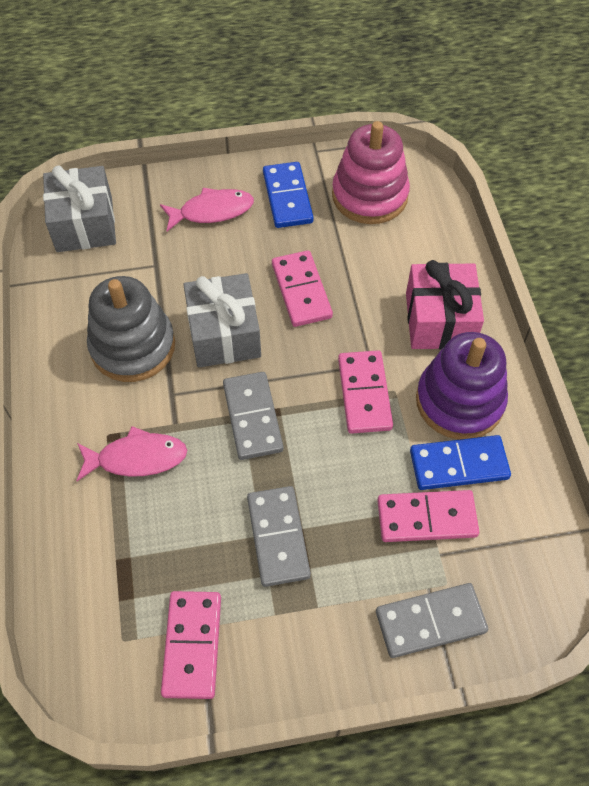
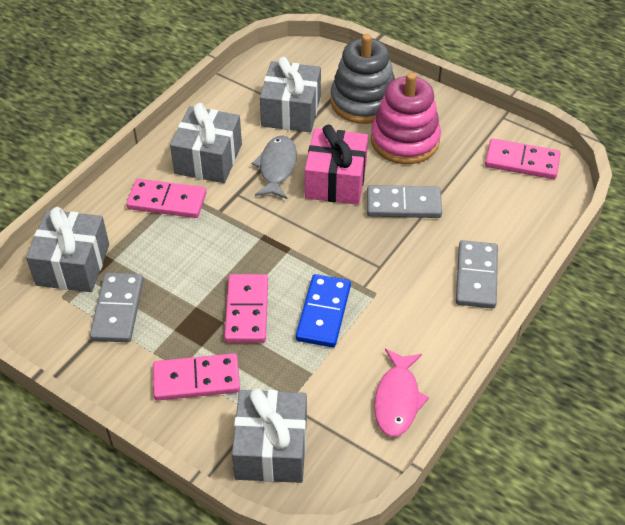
blue domino: [263,162,314,228] [410,435,511,490] = 2 -> [296,274,351,347] = 1
grey fish: none = 0 -> [252,136,297,199] = 1
grey gift: [43,165,116,252] [183,273,261,367] = 2 -> [26,207,109,292] [170,103,242,183] [232,389,307,483] [260,57,321,132] = 4
pink fish: [76,426,187,481] [160,188,254,231] = 2 -> [374,349,429,437] = 1
purple stacking toy: [416,332,508,440] = 1 -> none = 0

